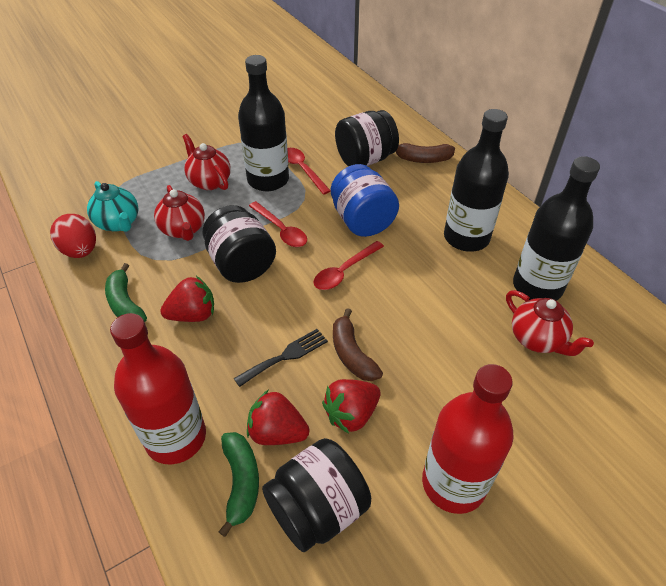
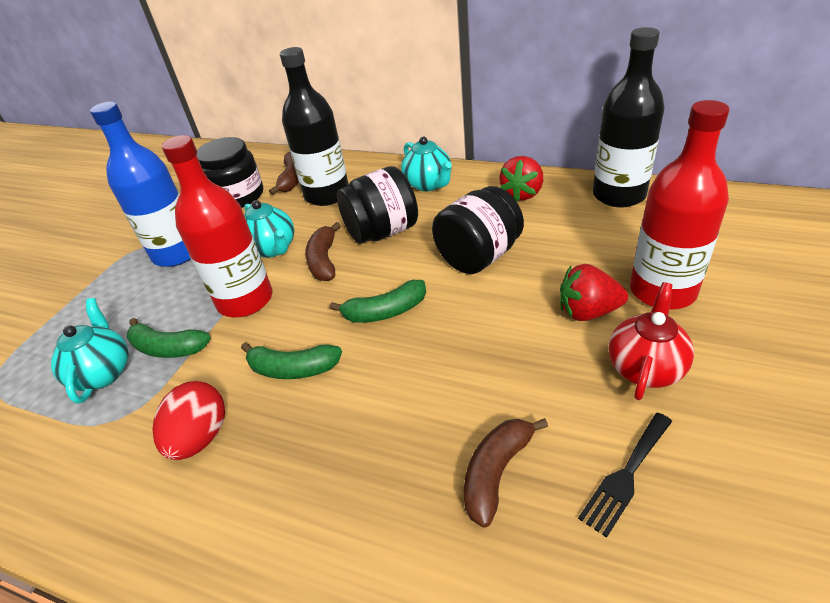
black bottle: [238,55,289,191] [444,109,509,252] [513,156,600,301] = 3 -> [280,47,349,206] [593,27,665,207] = 2
blue bottle: none = 0 -> [90,102,191,267] = 1
blue jar: [331,164,399,237] = 1 -> none = 0
brown banana: [333,308,383,381] [396,143,455,163] = 2 -> [269,152,299,195] [305,222,341,281] [464,418,548,528] = 3
green banana: [105,263,147,322] [219,432,259,537] = 2 -> [127,318,211,358] [241,342,342,379] [330,280,426,323] = 3
red spoon: [249,201,307,247] [287,148,331,195] [314,241,384,290] = 3 -> none = 0
red strawberry: [160,276,214,322] [247,389,310,445] [322,379,380,434] = 3 -> [499,156,543,202] [560,264,628,321] = 2
red teapot: [154,185,205,241] [182,134,231,190] [506,290,594,356] = 3 -> [608,282,694,400] = 1
turquoise teapot: [87,181,138,232] = 1 -> [51,298,129,404] [244,200,294,258] [401,137,452,191] = 3

